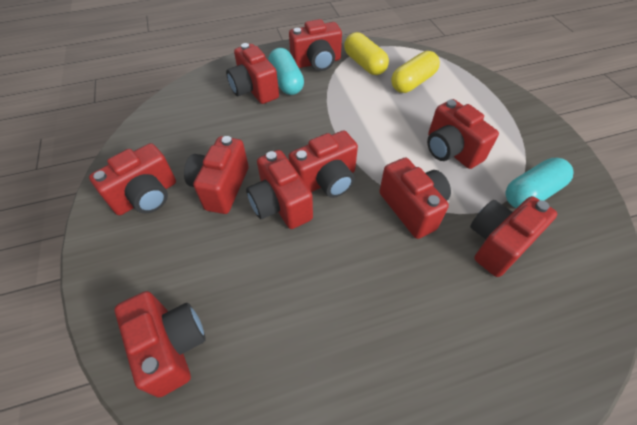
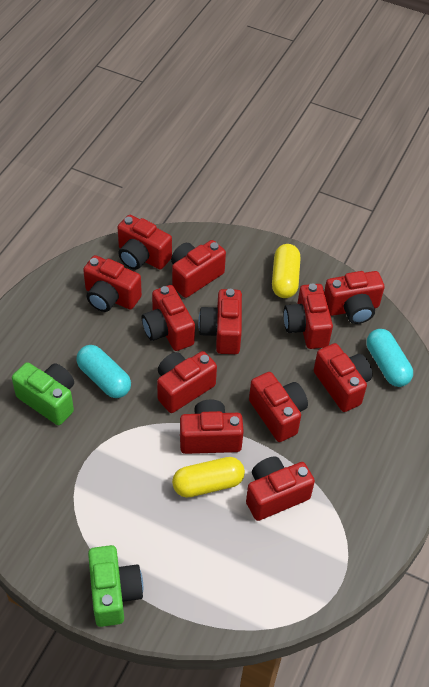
green camera: none = 0 -> [12,362,74,425] [88,545,143,627] = 2
red camera: [89,143,176,215] [114,291,206,398] [184,136,249,214] [226,43,279,104] [246,150,313,229] [289,19,342,71] [289,130,358,198] [379,158,451,239] [427,99,499,169] [470,196,557,277] = 10 -> [83,255,142,312] [117,215,172,270] [142,285,195,351] [157,351,217,413] [171,240,226,298] [180,399,244,454] [198,289,242,354] [246,457,315,521] [249,372,308,442] [284,283,333,349] [314,343,372,412] [324,271,385,324] = 12

